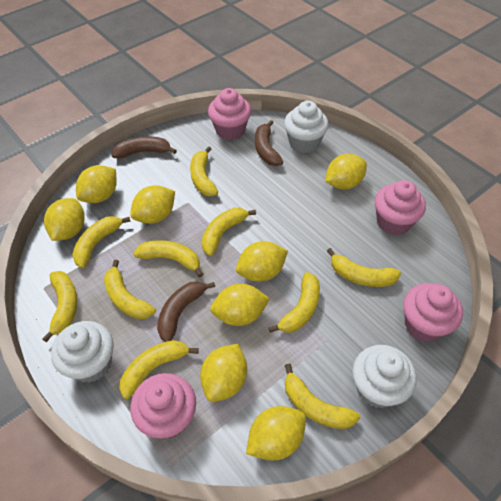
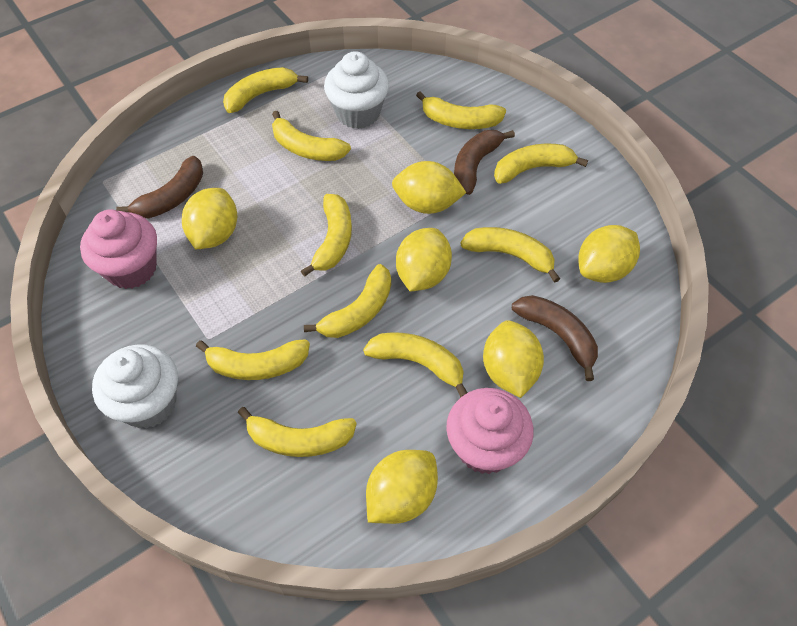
pink cupcake: [130,373,196,439] [208,88,251,140] [375,180,426,235] [403,283,463,342] = 4 -> [80,209,157,289] [446,388,534,474] = 2
white cupcake: [51,321,114,383] [284,101,329,153] [353,345,417,408] = 3 -> [92,344,178,429] [324,51,389,129] = 2
yellow lemon: [44,198,85,241] [76,165,117,203] [130,185,175,224] [200,344,247,402] [210,284,270,326] [236,241,288,282] [246,406,306,461] [325,154,367,189] = 8 -> [182,188,237,250] [366,450,438,524] [392,161,466,214] [396,228,452,291] [483,320,544,398] [578,225,640,283] = 6

